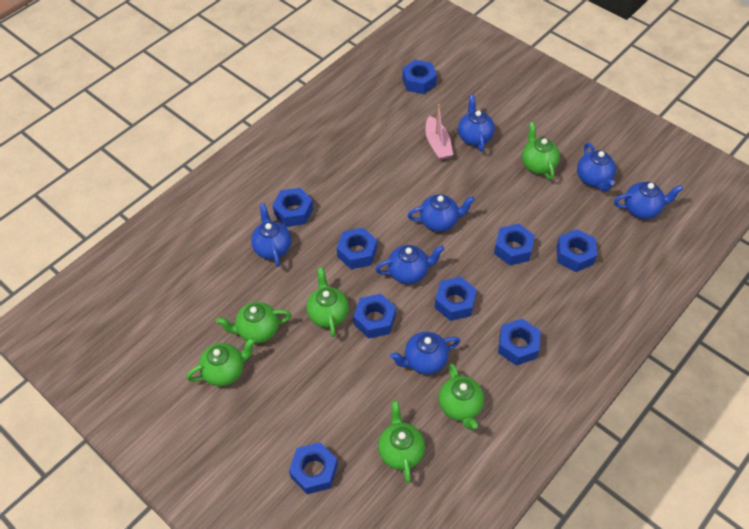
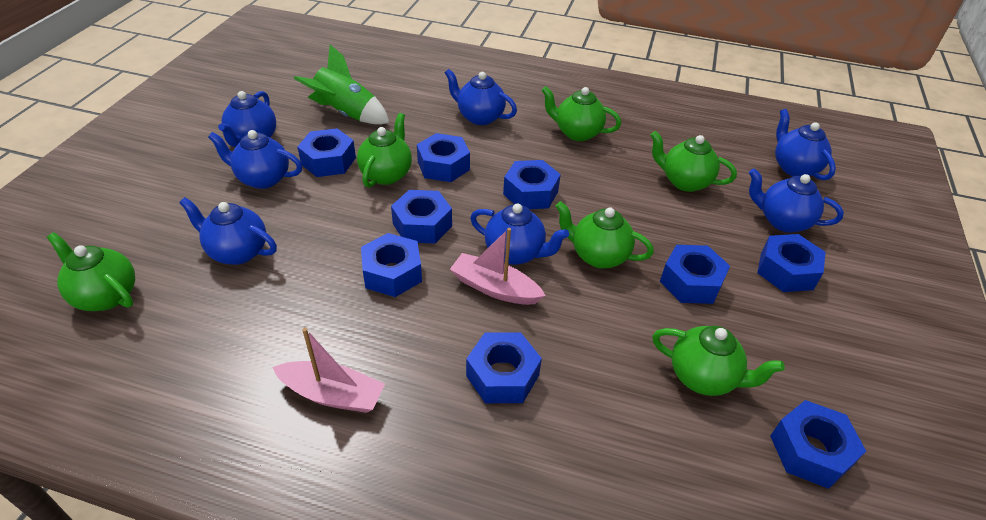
green rocket: none = 0 -> [293,45,390,125] = 1
pink boat: [425,104,453,160] = 1 -> [272,328,385,413] [450,228,546,305] = 2

